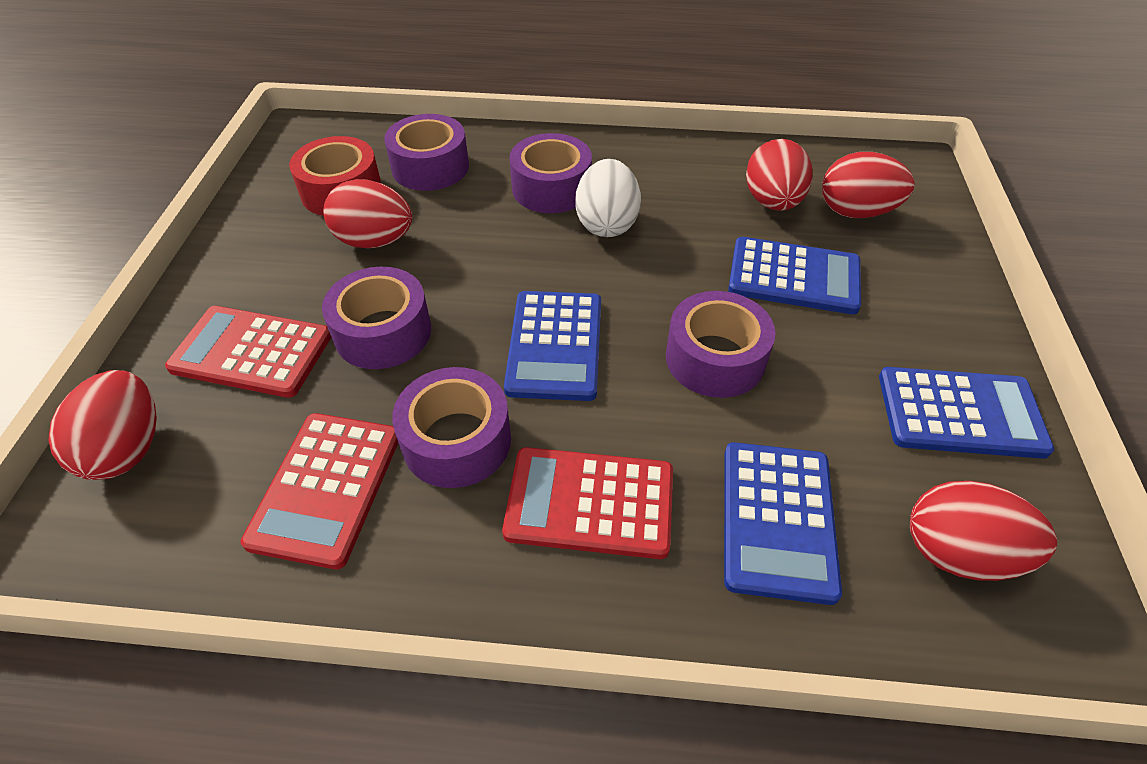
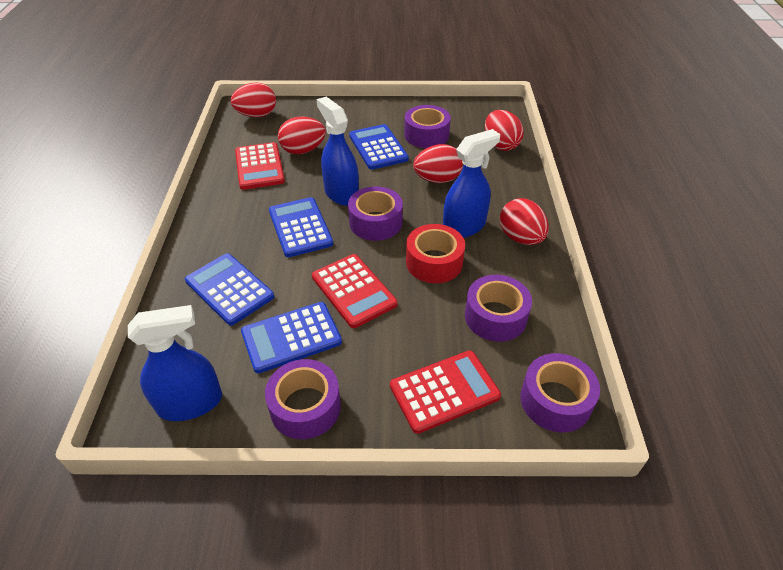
blue spray bottle: none = 0 -> [128,305,222,421] [317,97,359,206] [443,129,500,238] = 3
white egg: [575,159,641,237] = 1 -> none = 0

